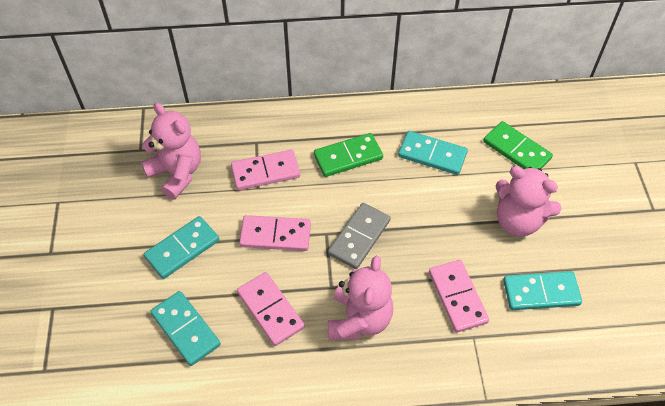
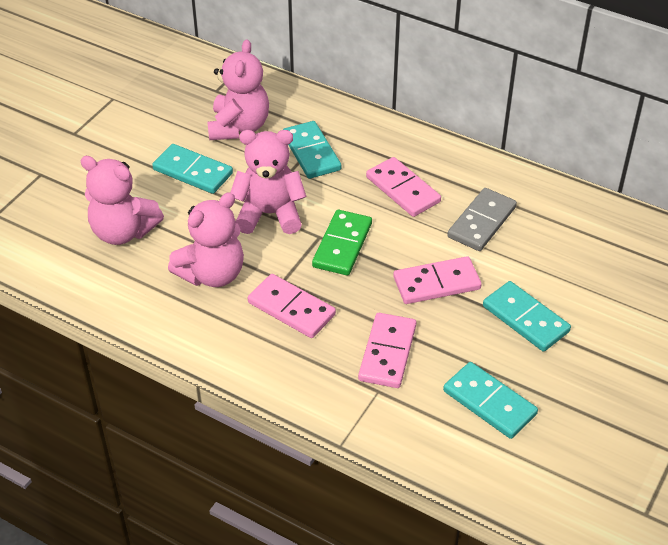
green domino: [314,133,383,177] [483,121,553,169] = 2 -> [312,210,372,275] = 1
pink teddy bear: [141,102,201,199] [328,256,393,340] [496,166,562,237] = 3 -> [80,156,164,245] [168,192,244,287] [207,39,269,140] [230,130,307,234] = 4

